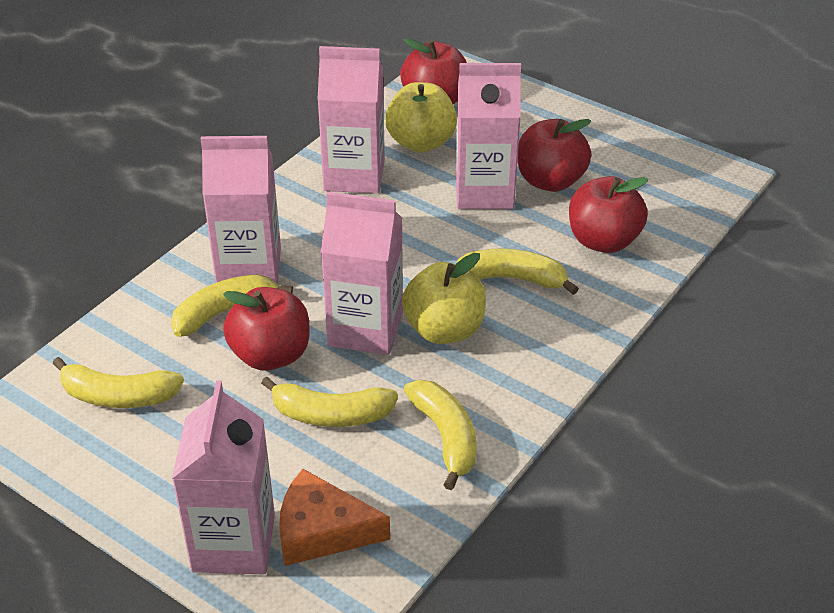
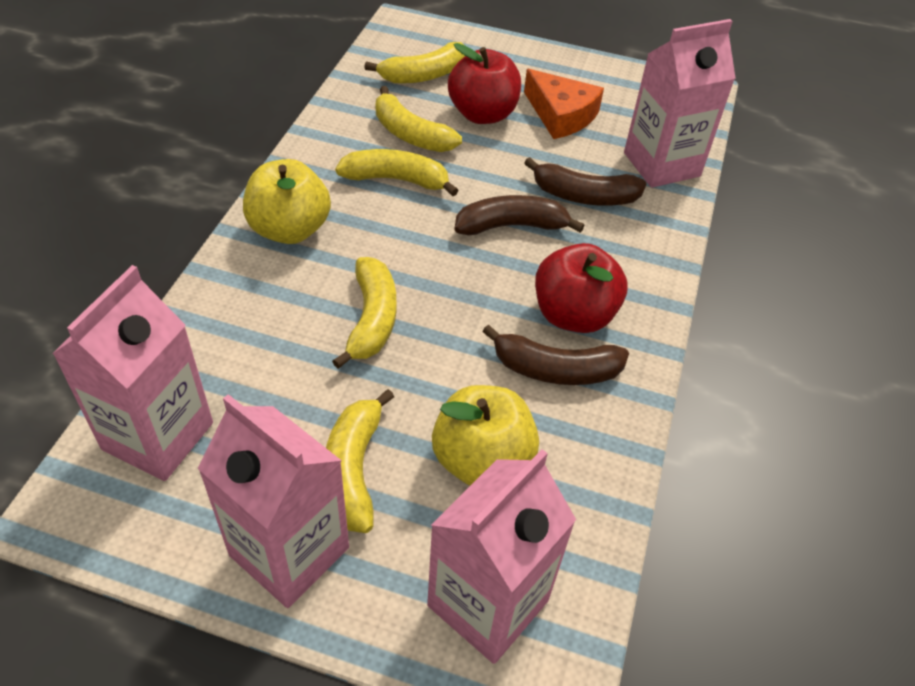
brown banana: none = 0 -> [455,195,585,235] [482,325,629,385] [524,157,646,206] = 3
pink carton: [172,380,275,575] [201,136,281,284] [317,46,385,194] [321,192,403,355] [456,63,521,209] = 5 -> [52,265,213,481] [197,394,349,608] [427,449,576,664] [624,19,736,188] = 4
red apple: [223,287,309,371] [400,38,467,104] [518,119,591,192] [569,176,649,253] = 4 -> [448,43,521,124] [535,243,627,333] = 2

